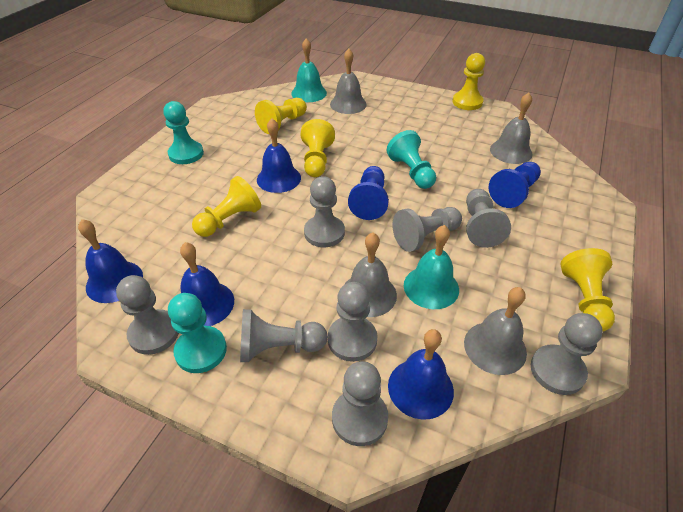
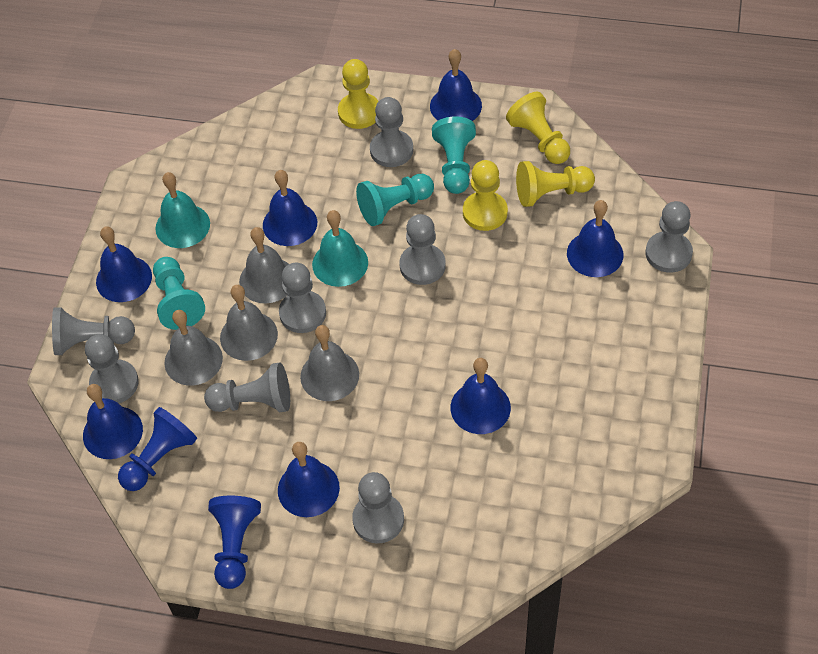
blue bell: [78,219,143,303] [180,242,234,326] [257,118,301,193] [388,329,454,420] = 4 -> [83,384,143,459] [96,226,152,302] [263,170,317,246] [278,442,340,517] [430,49,482,121] [450,358,511,434] [567,200,623,277] = 7
yellow pawn: [192,176,261,237] [255,98,307,134] [300,119,335,177] [452,53,485,110] [560,248,615,332] = 5 -> [338,59,379,129] [463,160,508,231] [506,92,570,164] [516,161,595,207] = 4

